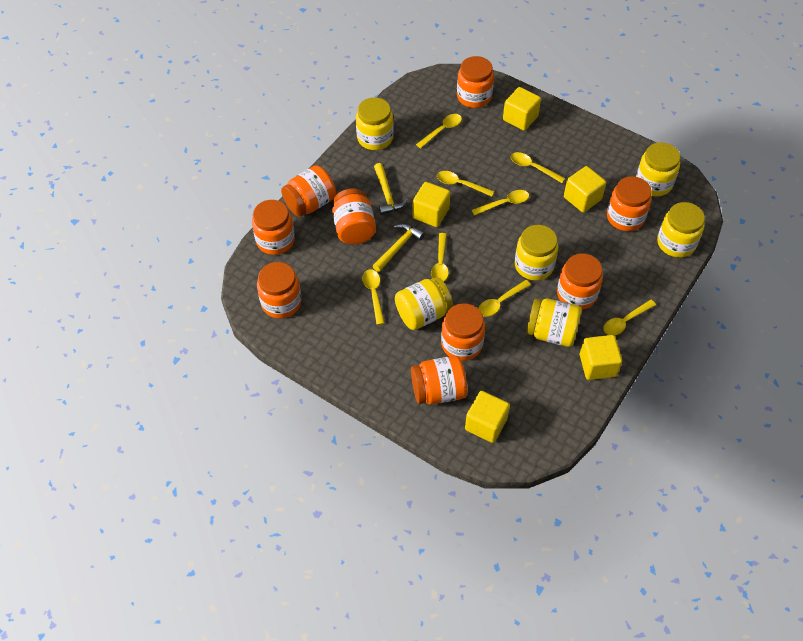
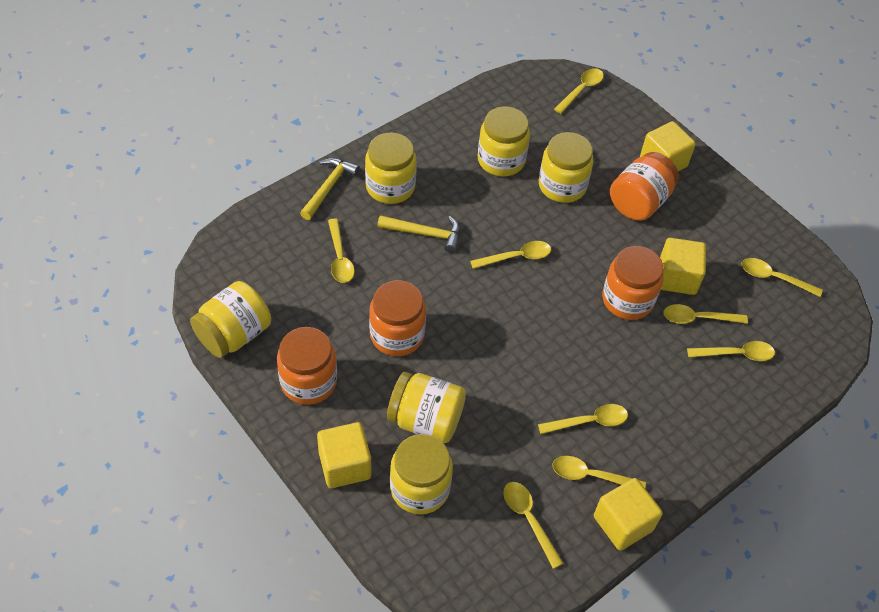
orange jar: [252,200,295,255] [257,262,302,318] [281,165,336,217] [332,189,376,244] [411,356,467,405] [441,303,485,361] [457,56,494,108] [557,254,603,310] [607,176,652,231] = 9 -> [277,327,337,405] [369,280,426,356] [602,246,664,320] [610,152,679,221] = 4
yellow cube: [413,182,450,227] [465,391,510,443] [503,87,541,131] [564,166,606,213] [580,335,622,380] = 5 -> [317,422,371,488] [594,478,663,551] [640,121,696,171] [660,238,706,295] = 4
yellow spoon: [362,269,385,325] [416,114,462,148] [431,233,449,282] [437,171,494,197] [472,190,529,216] [478,280,531,317] [511,152,565,183] [603,300,656,335] = 8 -> [328,219,355,283] [470,241,551,269] [503,482,563,569] [538,404,628,434] [553,456,646,488] [554,68,604,114] [663,304,748,324] [687,341,775,361] [742,258,823,297] = 9

